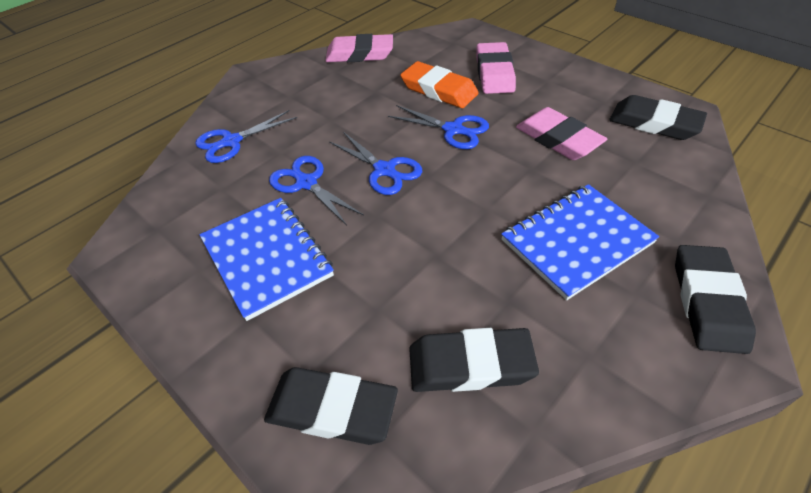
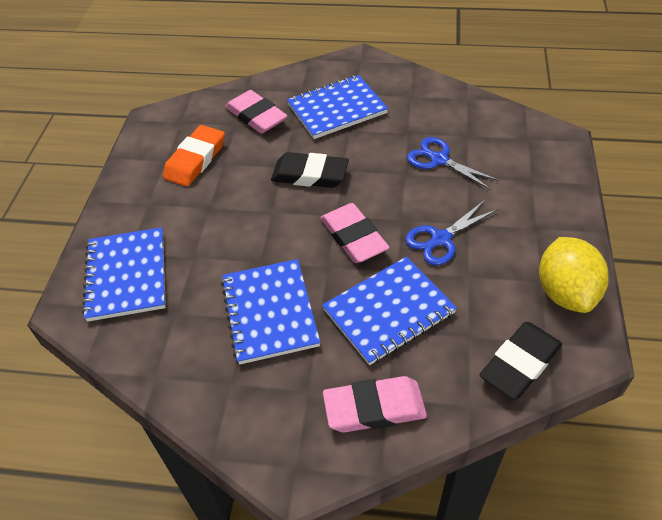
black eraser: [264,367,398,445] [409,328,539,392] [609,95,707,140] [675,245,756,354] = 4 -> [271,152,349,188] [480,322,562,400] = 2
blue notebook: [199,198,334,321] [501,184,659,300] = 2 -> [82,227,166,322] [221,259,321,365] [287,75,388,139] [322,256,457,365] = 4
blue scissors: [195,110,297,163] [269,156,364,225] [329,132,423,195] [388,105,489,149] = 4 -> [405,200,498,265] [407,137,500,190] = 2
yellow lemon: none = 0 -> [539,237,609,313] = 1

